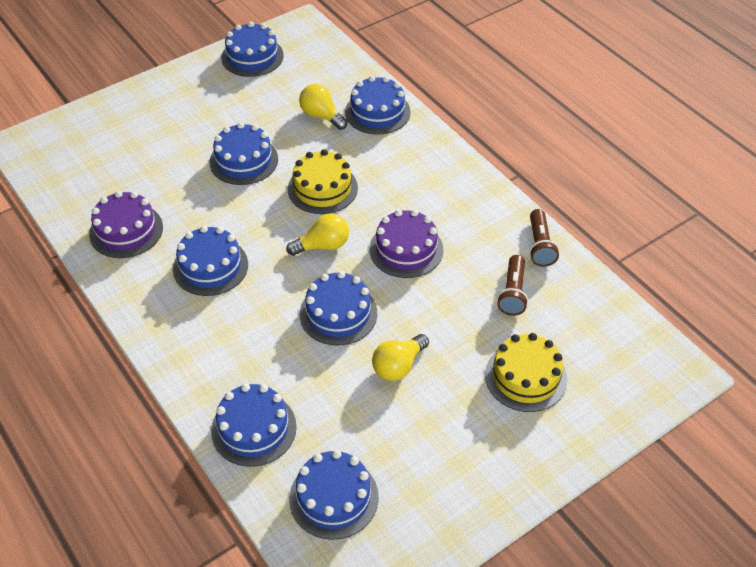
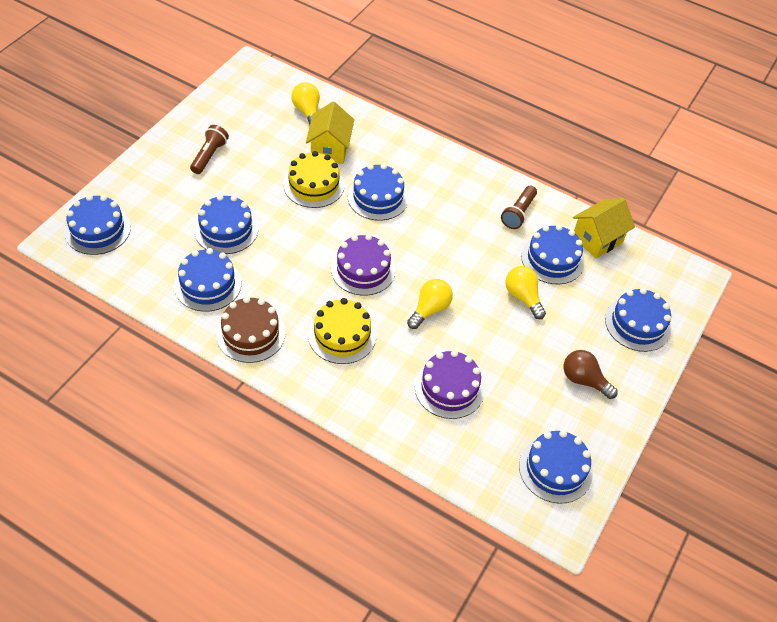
brown cake: none = 0 -> [216,296,286,363] = 1
brown light bulb: none = 0 -> [564,350,618,399] = 1
yellow house: none = 0 -> [306,102,354,164] [573,198,635,258] = 2

